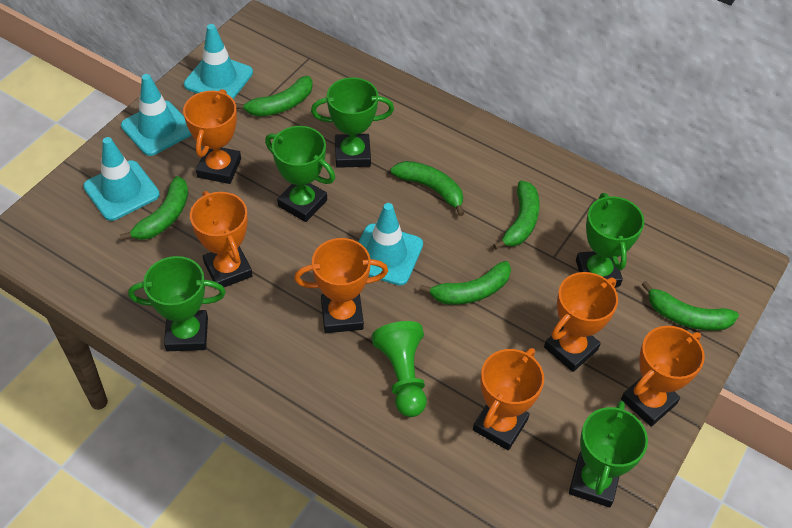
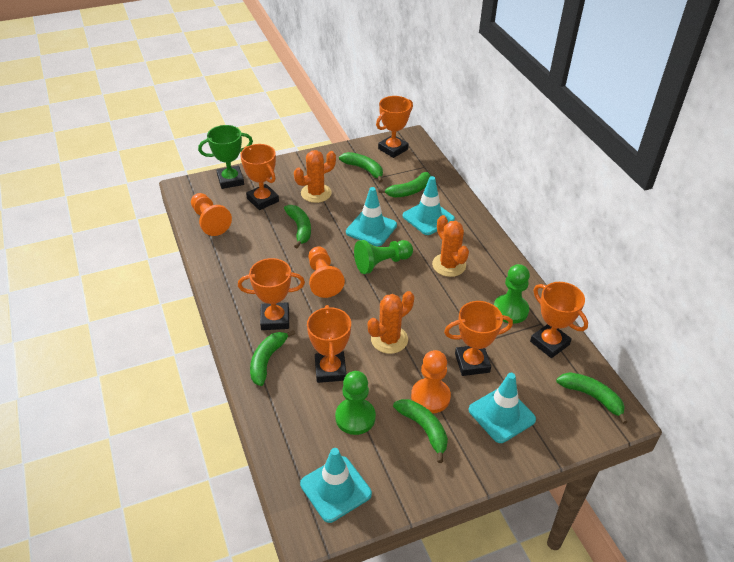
green pawn: [372,321,427,417] = 1 -> [335,371,376,435] [354,240,413,274] [494,264,530,324] = 3
green trophy: [128,256,226,351] [265,126,335,222] [311,77,394,168] [569,401,648,507] [576,193,644,287] = 5 -> [198,125,253,189] = 1
orange cactus: none = 0 -> [294,150,336,203] [368,291,414,354] [432,215,469,277] = 3
orange pawn: none = 0 -> [191,193,232,236] [308,247,345,298] [411,350,451,413] = 3

